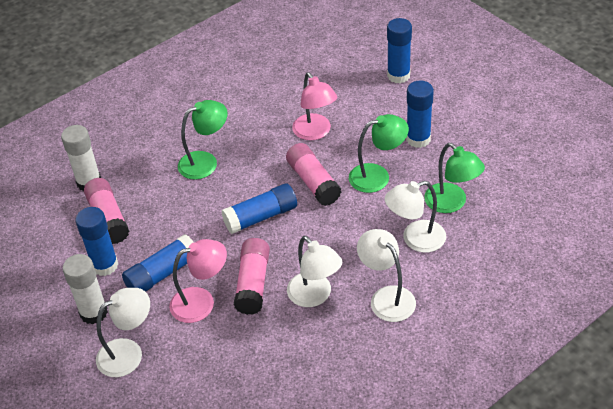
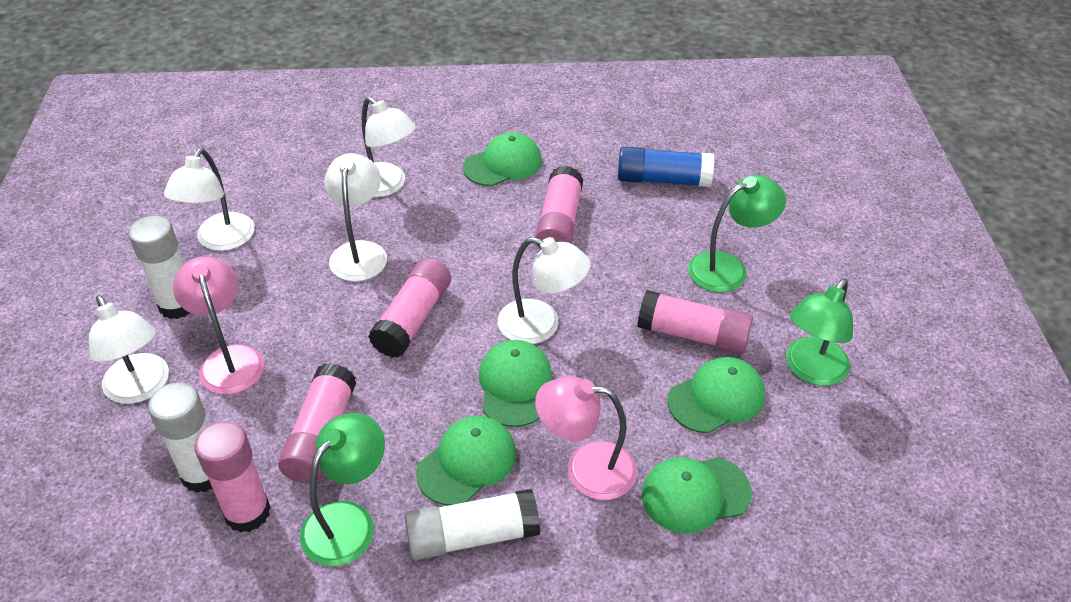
blue glue stick: [76,207,118,276] [122,234,194,292] [221,183,297,234] [387,18,412,83] [406,80,434,148] = 5 -> [618,147,714,187] = 1
green cap: none = 0 -> [416,416,516,506] [463,132,542,186] [479,340,552,427] [641,457,752,534] [667,357,765,433] = 5
pink glue stick: [84,178,129,244] [234,238,270,315] [286,143,341,206] = 3 -> [194,421,271,533] [278,363,356,483] [368,258,451,358] [535,166,583,250] [637,290,753,353] = 5
white glue stick: [61,125,101,192] [63,254,108,324] = 2 -> [129,216,191,319] [148,382,213,493] [405,489,540,560] = 3
white lamp: [96,288,150,377] [287,236,342,307] [357,229,416,322] [385,181,446,253] = 4 -> [89,295,169,404] [164,148,255,251] [325,153,387,282] [362,97,416,197] [498,237,591,344] = 5

